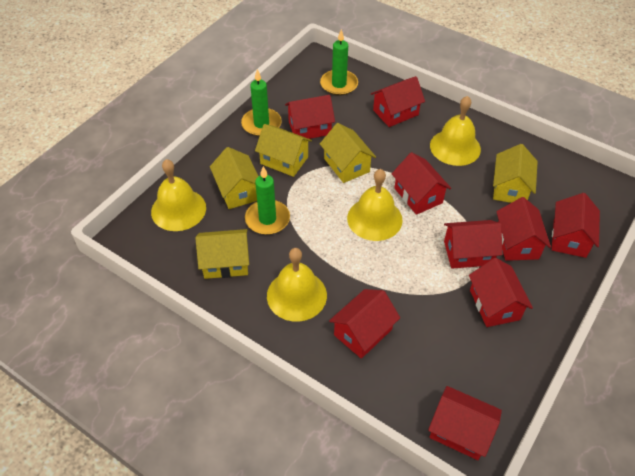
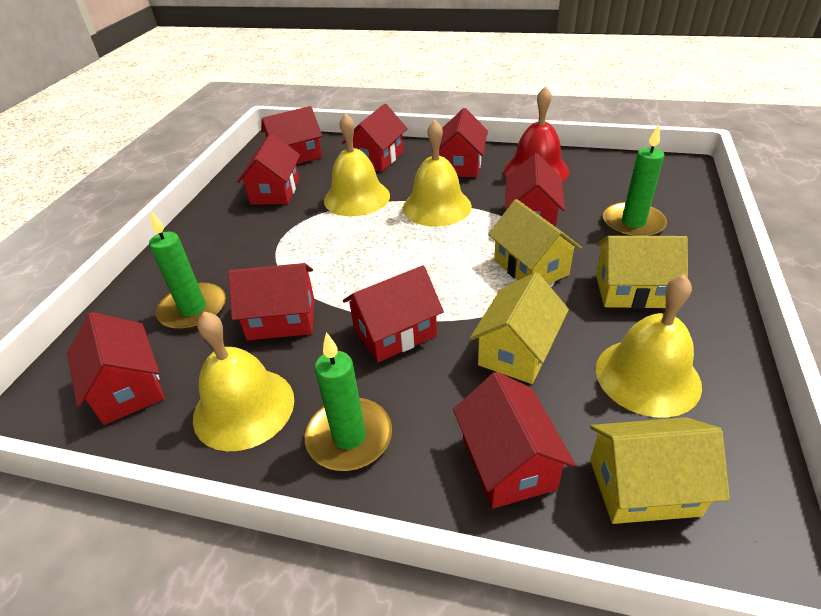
red bell: none = 0 -> [504,86,569,182] = 1
yellow house: [195,229,249,279] [210,147,258,209] [255,124,312,177] [320,123,376,183] [493,144,538,203] = 5 -> [470,272,569,384] [488,199,582,284] [590,417,730,524] [596,236,688,309] = 4

